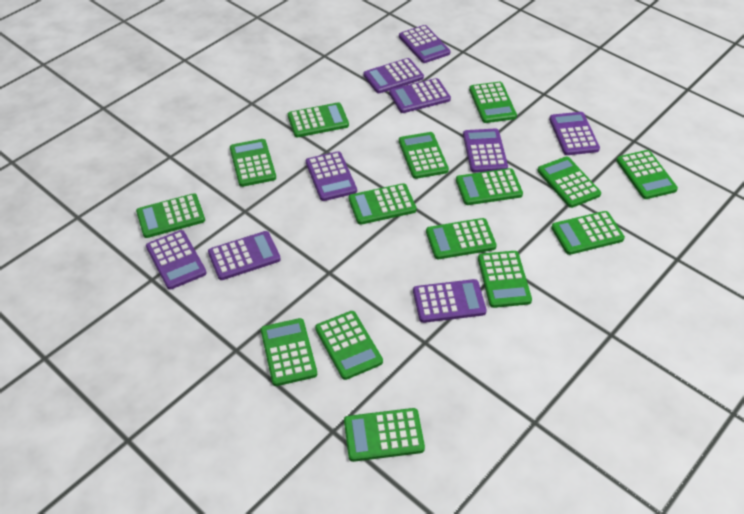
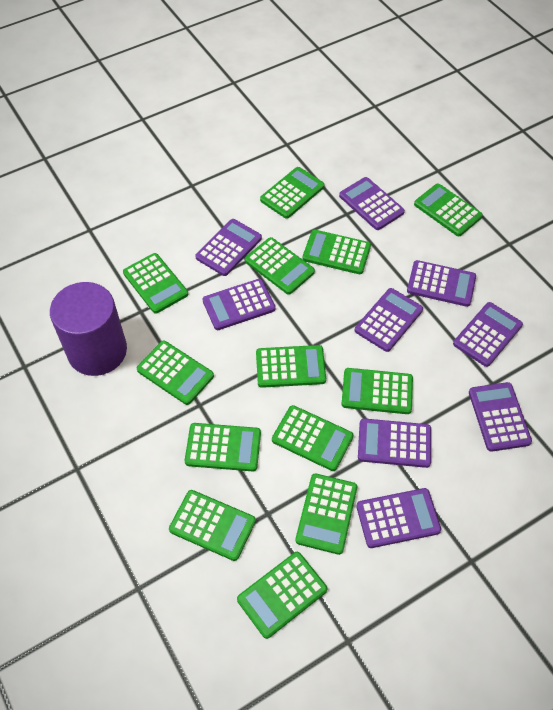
green calculator: [136,193,205,238] [230,139,276,187] [261,318,317,386] [288,102,349,137] [315,311,383,380] [344,408,425,462] [348,183,417,225] [399,132,449,179] [426,218,497,259] [456,168,523,205] [469,82,517,123] [478,251,532,308] [537,157,601,208] [551,211,625,255] [616,150,678,199] = 15 -> [123,253,188,314] [137,341,214,405] [169,490,256,561] [185,423,261,472] [237,552,327,639] [245,237,315,295] [256,345,326,388] [260,167,324,219] [272,405,353,471] [295,473,357,555] [302,230,371,274] [342,368,413,414] [414,184,483,236] = 13
purple cylinder: none = 0 -> [50,282,127,376] = 1

